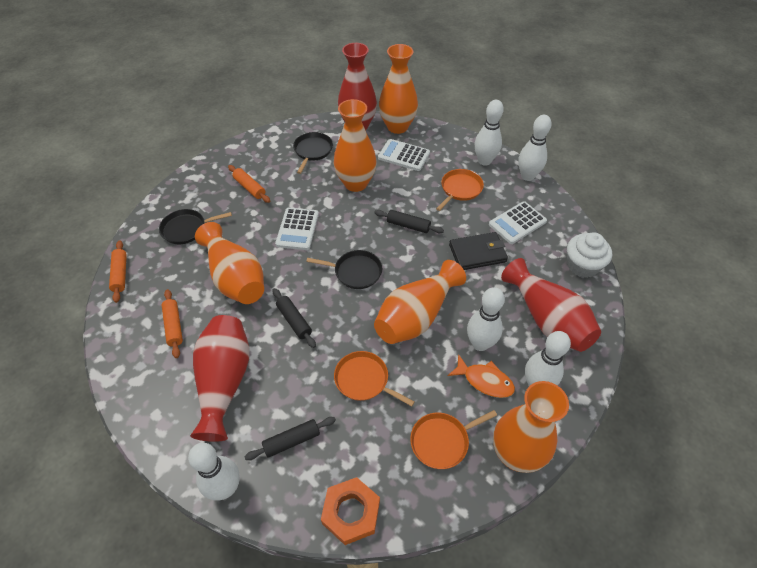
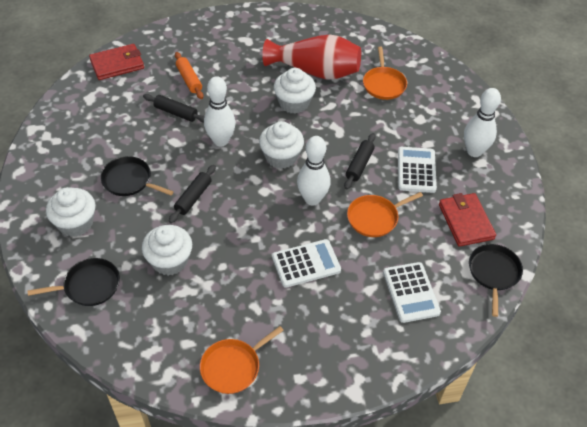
black wallet: [449,232,508,270] = 1 -> none = 0
orange fish: [448,354,515,398] = 1 -> none = 0
orange nut: [321,477,380,545] = 1 -> none = 0
orange rolling pin: [109,240,127,303] [162,289,183,358] [228,165,270,203] = 3 -> [175,52,203,99] = 1
orange vase: [195,222,264,304] [334,99,377,192] [374,260,466,344] [379,44,418,134] [493,381,569,473] = 5 -> none = 0
red vase: [190,315,249,442] [338,43,377,130] [501,258,601,352] = 3 -> [262,35,361,79] = 1
red wallet: none = 0 -> [89,44,144,80] [439,193,496,247] = 2
white bowling pin: [188,443,240,501] [467,287,505,351] [475,100,504,166] [518,115,552,181] [525,331,571,386] = 5 -> [204,76,236,147] [297,136,331,205] [464,88,501,157] = 3
white cupcake: [567,232,612,278] = 1 -> [46,187,95,237] [142,225,192,276] [259,121,304,169] [274,68,316,114] = 4

